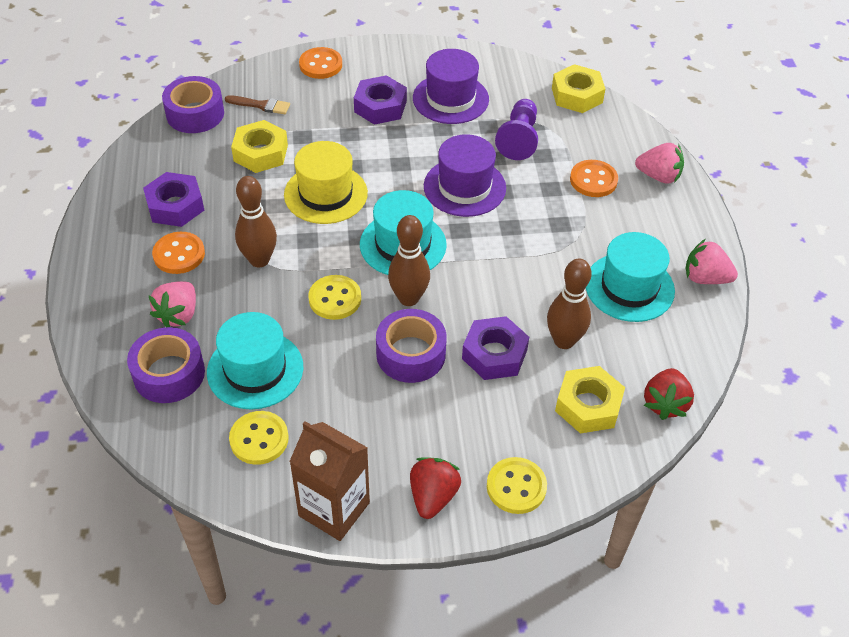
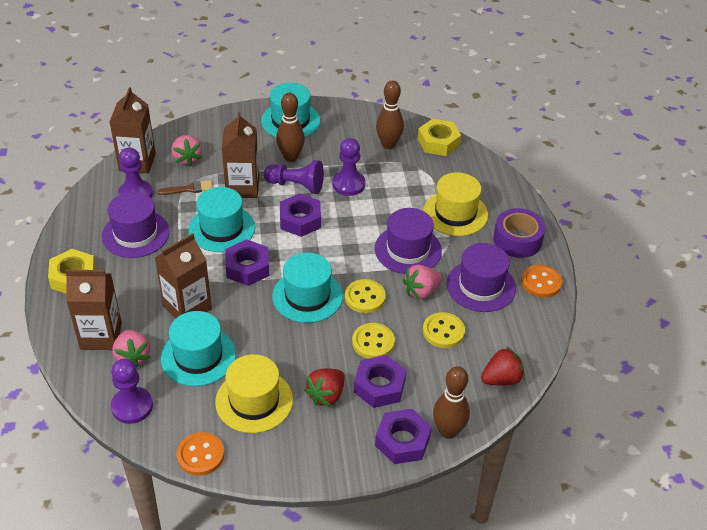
brown carton: [289,421,370,541] = 1 -> [65,270,122,350] [110,87,156,173] [155,233,212,319] [222,112,259,198] = 4
orange button: [152,232,205,274] [299,47,342,79] [570,160,618,197] = 3 -> [177,432,224,476] [521,265,562,298] = 2
purple hat: [413,49,489,124] [424,134,506,217] = 2 -> [102,192,170,258] [375,208,442,274] [447,243,516,312] = 3
purple nut: [143,172,204,227] [354,75,407,125] [462,316,529,380] = 3 -> [225,239,269,286] [280,193,321,237] [354,355,406,408] [375,409,431,464] = 4
purple pawn: [495,99,538,160] = 1 -> [111,359,153,424] [118,147,153,198] [264,160,324,194] [332,138,366,196] = 4
purple tape: [127,327,205,403] [162,76,224,133] [376,309,447,383] = 3 -> [493,208,546,258] = 1
turquoise hat: [207,312,303,410] [360,190,447,275] [586,232,675,322] = 3 -> [161,311,236,386] [188,187,255,252] [261,83,320,137] [272,253,343,323] = 4
yellow hat: [284,141,368,224] = 1 -> [215,354,293,433] [423,172,488,236] = 2
yellow nut: [231,120,288,173] [552,64,605,113] [555,366,625,434] = 3 -> [48,249,96,294] [418,119,461,156] = 2

